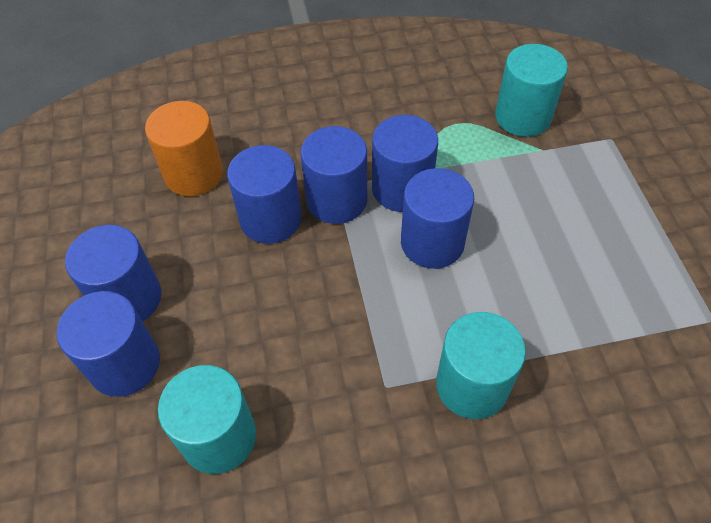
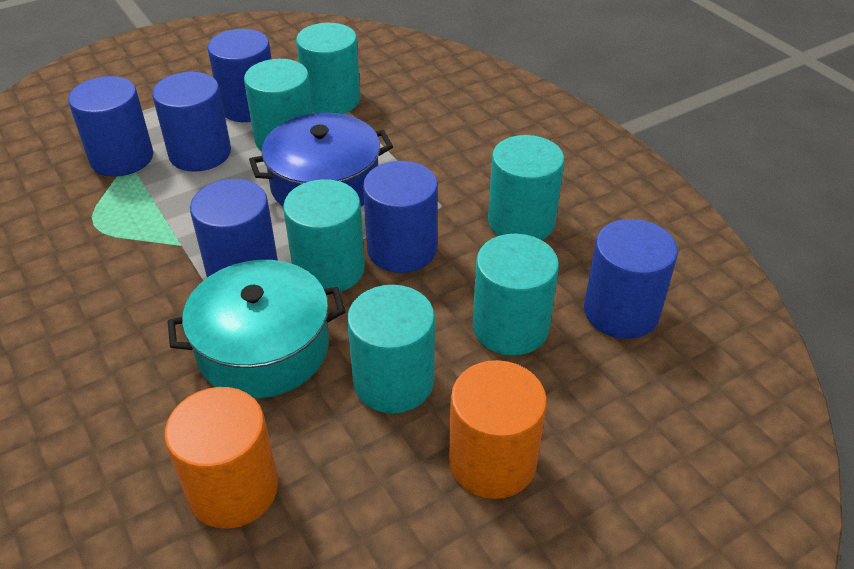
blue pot: none = 0 -> [249,113,393,207] = 1
orange cylinder: [145,101,223,197] = 1 -> [164,387,278,529] [449,360,547,499] = 2
turquoise cylinder: [158,365,256,474] [436,312,526,419] [495,44,568,137] = 3 -> [244,59,313,151] [283,179,365,292] [296,23,361,114] [347,285,435,413] [473,234,559,356] [488,135,564,240] = 6
turquoise pot: none = 0 -> [168,260,345,398] = 1

